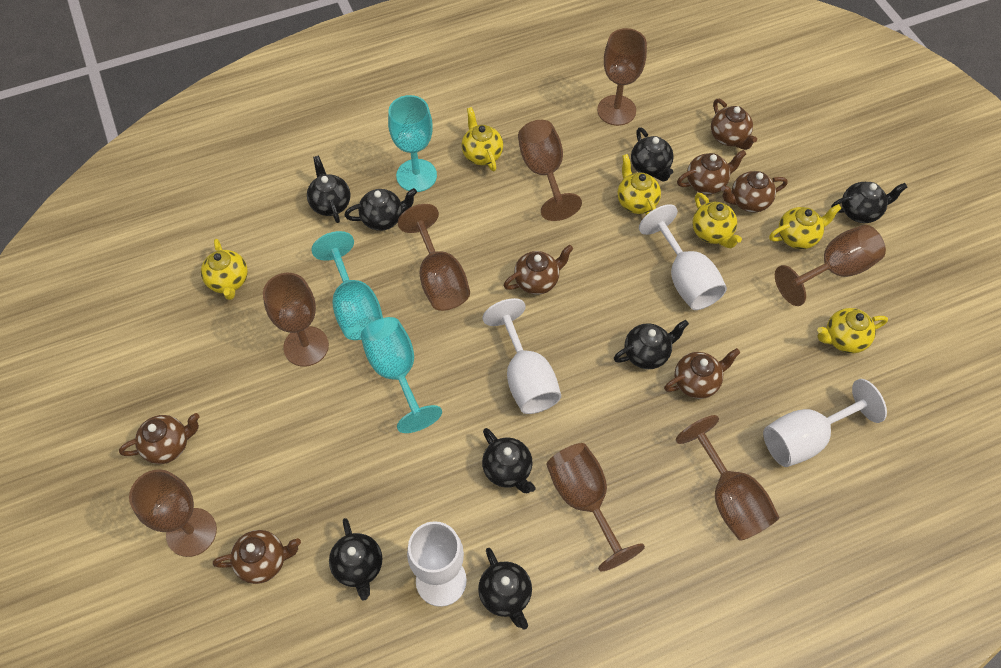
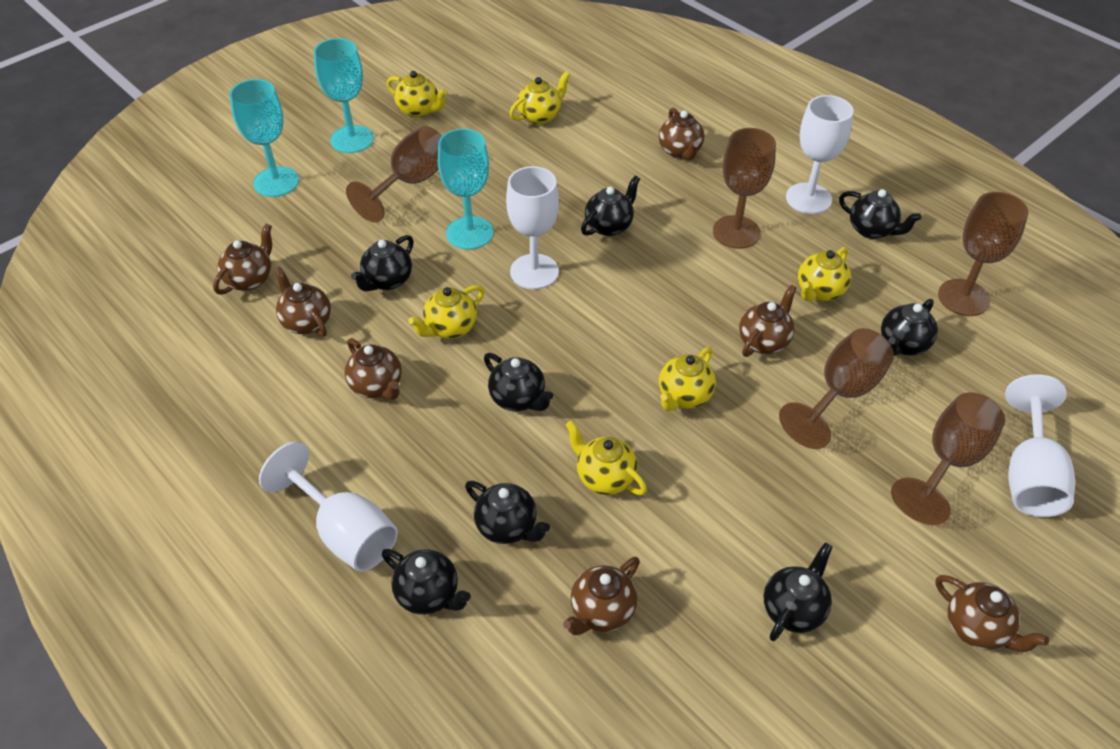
brown goblet: [129,469,217,557] [263,273,329,367] [398,204,470,311] [518,120,582,221] [547,443,645,571] [597,28,647,126] [676,415,779,541] [775,225,886,306] = 8 -> [346,126,442,223] [713,128,776,249] [779,328,894,449] [891,393,1005,525] [938,192,1029,316] = 5

